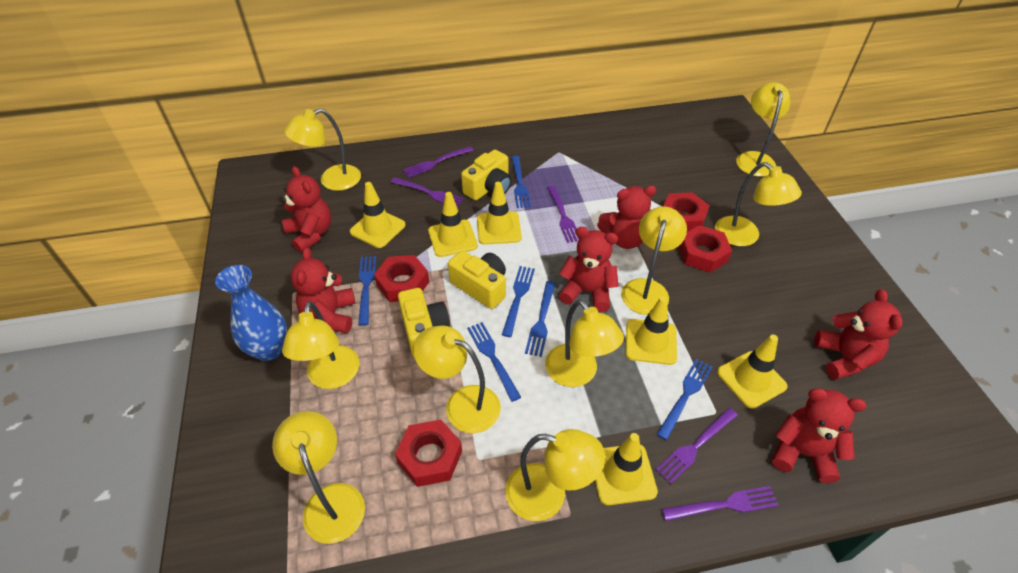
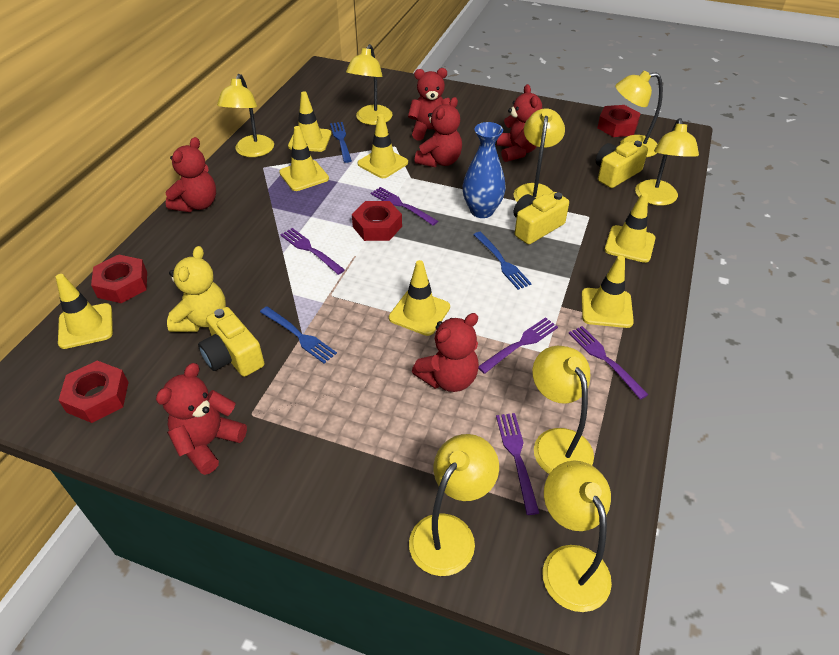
blue fork: [358,256,376,326] [467,322,521,402] [502,266,535,337] [511,156,531,208] [525,281,556,357] [656,358,713,440] = 6 -> [260,306,337,364] [330,122,352,163] [474,232,532,290] = 3
yellow lamp: [272,411,365,544] [282,301,360,389] [284,108,361,191] [413,325,501,433] [505,429,605,521] [545,299,624,387] [621,206,687,315] [715,162,802,246] [736,83,790,177] = 9 -> [217,74,274,157] [346,44,392,125] [409,434,499,576] [514,108,565,202] [532,346,594,474] [543,461,612,612] [615,71,663,157] [635,118,699,206] = 8
yellow teddy bear: none = 0 -> [167,246,226,332] = 1
yellow traffic cone: [350,182,406,248] [428,192,478,257] [477,182,522,245] [595,433,658,505] [626,296,677,365] [717,335,788,408] = 6 -> [56,274,113,349] [279,126,329,191] [288,91,331,152] [357,114,408,178] [389,260,450,336] [581,256,634,328] [605,193,656,263] = 7

